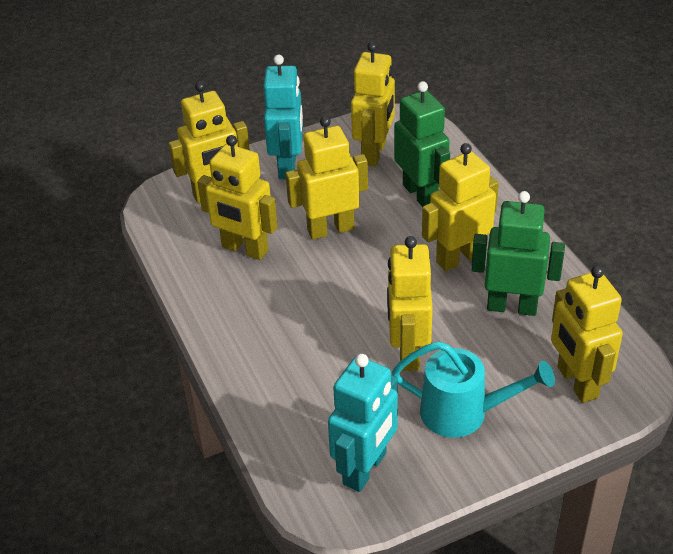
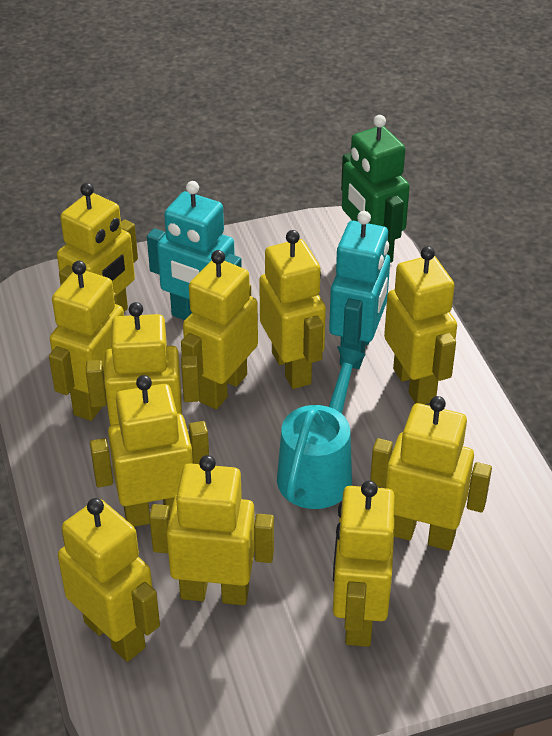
green robot: [394,81,450,207] [471,191,565,316] = 2 -> [341,115,410,263] = 1
yellow robot: [169,81,250,203] [197,135,278,260] [286,116,368,240] [351,42,395,167] [387,236,433,371] [422,143,499,271] [551,265,623,403] = 7 -> [49,261,124,421] [57,183,138,312] [58,498,160,662] [86,302,200,425] [90,375,209,527] [149,455,274,605] [181,250,258,409] [259,230,326,389] [333,481,395,647] [370,396,492,551] [384,246,457,404] = 11

